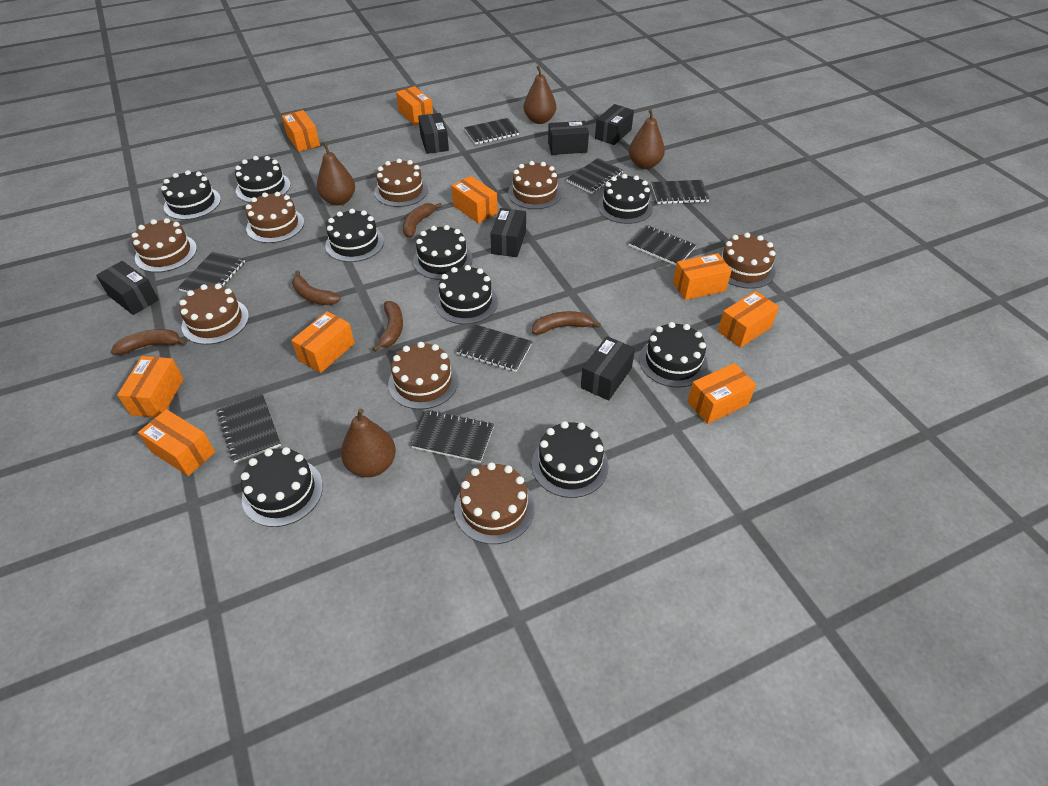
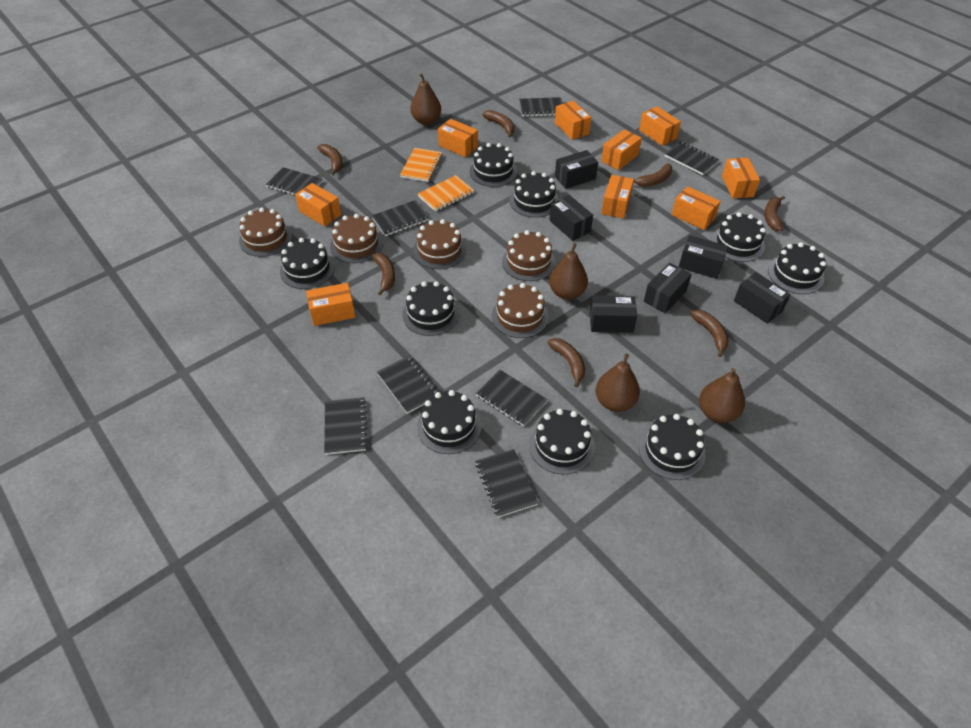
brown banana: [111,329,187,355] [292,271,341,305] [373,301,403,352] [403,203,442,238] [532,311,601,334] = 5 -> [317,144,343,175] [372,253,395,296] [483,110,514,137] [547,338,585,387] [633,164,672,187] [690,310,729,357] [764,196,785,231] = 7
brown cake: [132,218,197,273] [179,284,249,345] [246,192,304,243] [374,159,428,207] [388,342,458,410] [454,462,535,544] [508,161,562,209] [720,233,776,289] = 8 -> [239,208,292,257] [330,214,383,263] [413,219,466,269] [492,283,549,338] [502,230,556,281] = 5
orange notebook: none = 0 -> [400,148,442,182] [418,175,474,212] = 2

